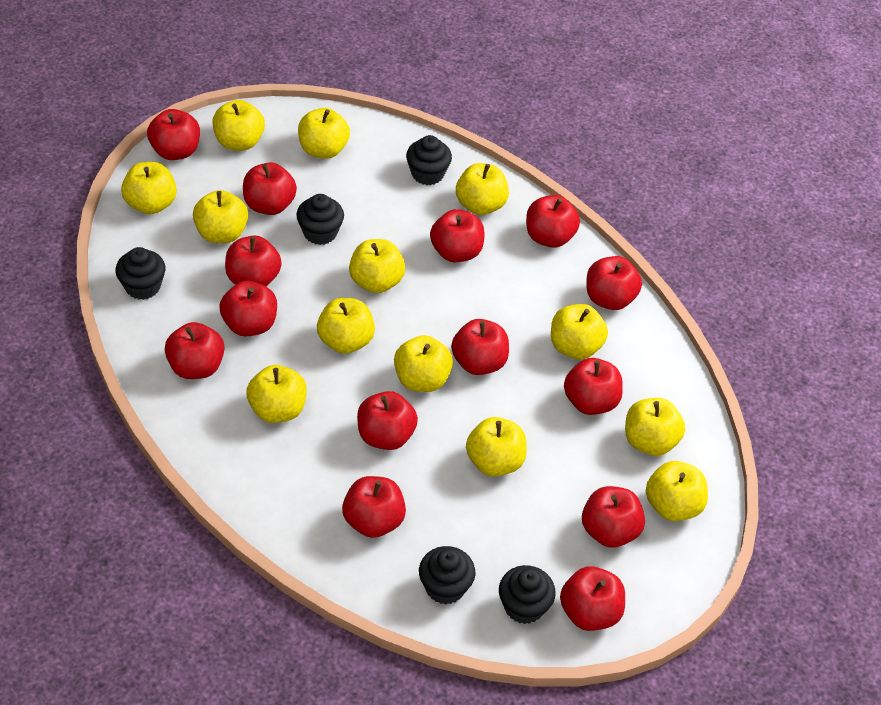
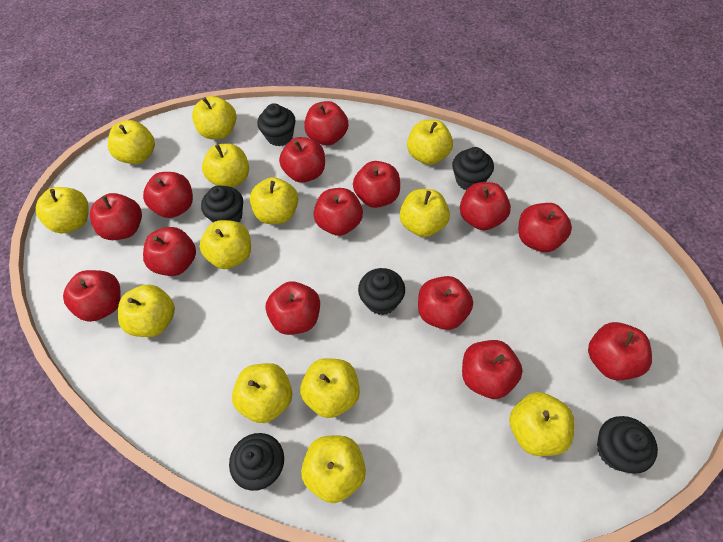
black cupcake: [116,247,166,300] [296,194,344,245] [406,135,452,185] [419,546,475,605] [499,565,556,624] = 5 -> [201,185,243,222] [229,433,284,491] [258,103,296,146] [358,268,405,315] [452,147,494,190] [597,416,658,474] = 6

